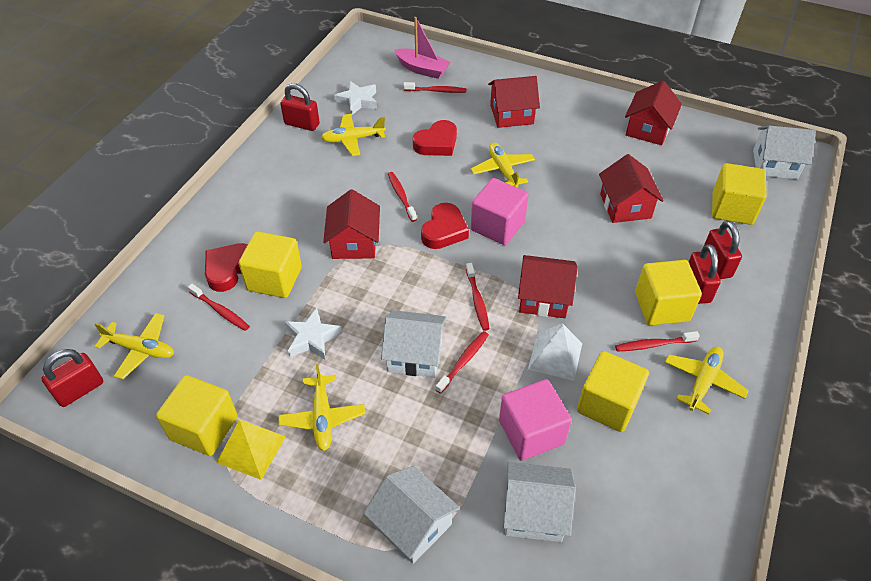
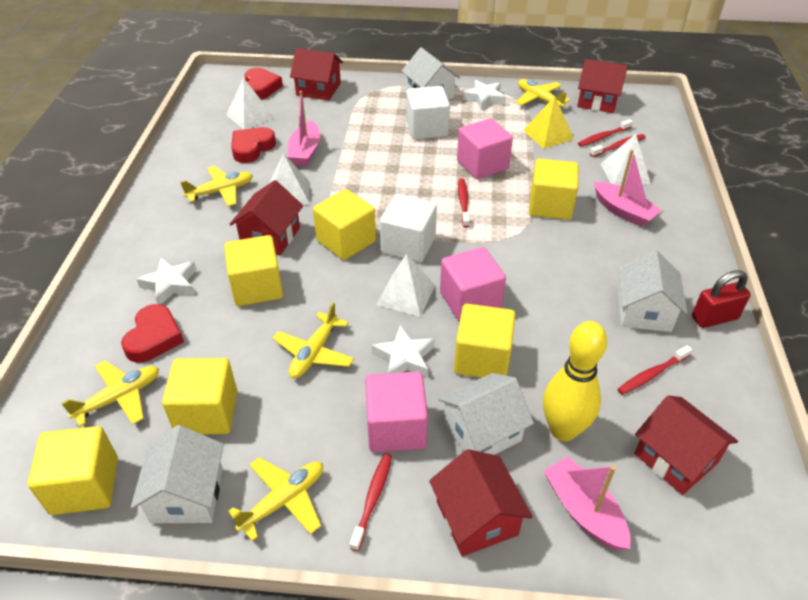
pink boat: [395,17,451,79] = 1 -> [287,91,320,166] [544,456,631,550] [594,149,662,227] = 3
pink cube: [471,178,528,245] [499,379,572,461] = 2 -> [365,372,428,452] [440,247,506,322] [457,118,513,179] = 3
red padlock: [41,349,103,407] [280,83,320,131] [689,244,720,304] [704,220,742,279] = 4 -> [692,270,751,328] = 1
red toothbrush: [188,284,250,331] [388,172,417,222] [404,82,467,93] [435,331,489,394] [466,263,489,331] [615,331,700,351] = 6 -> [350,453,392,551] [458,178,470,228] [578,119,633,146] [590,134,645,157] [618,345,692,395] = 5
white cube: none = 0 -> [380,194,437,262] [406,86,450,140] = 2
white pyramid: [528,323,582,381] = 1 -> [226,78,275,129] [269,153,310,205] [376,254,435,317] [601,134,651,186] = 4
white star: [285,308,342,360] [334,81,377,116] = 2 -> [137,258,196,304] [372,325,435,377] [462,80,506,110] = 3
yellow bowling pin: none = 0 -> [543,321,607,441] = 1
yellow cube: [156,375,238,456] [239,231,302,298] [577,351,649,432] [635,260,702,326] [712,163,767,225] = 5 -> [28,426,118,515] [162,358,237,435] [224,235,283,306] [313,189,376,260] [454,304,516,378] [529,158,579,220] = 6

